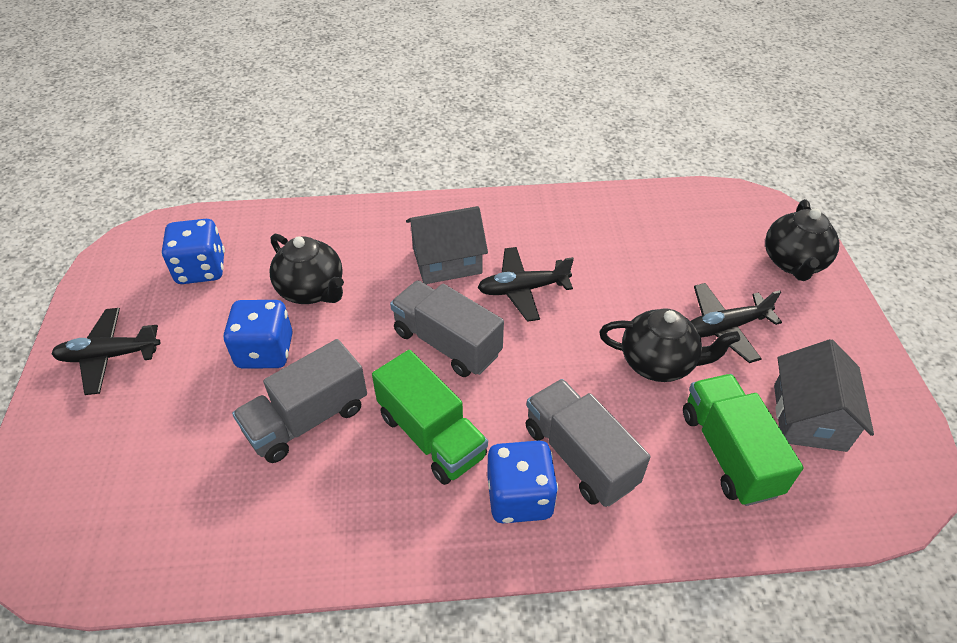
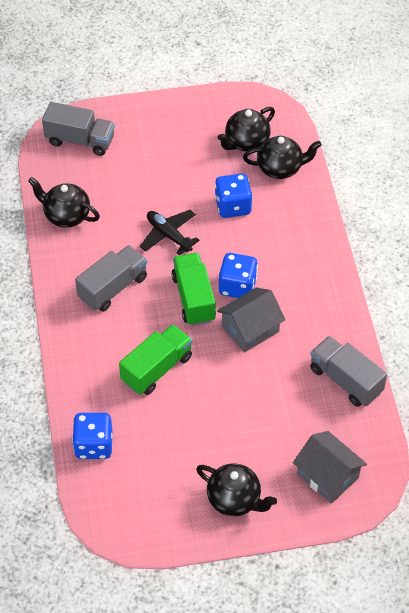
black plane: [51,308,160,395] [478,247,574,322] [691,283,782,363] = 3 -> [140,210,200,256] = 1
black teapot: [270,234,344,304] [599,308,740,382] [765,199,839,281] = 3 -> [28,177,100,228] [196,464,277,516] [217,107,275,151] [243,136,322,179] = 4

